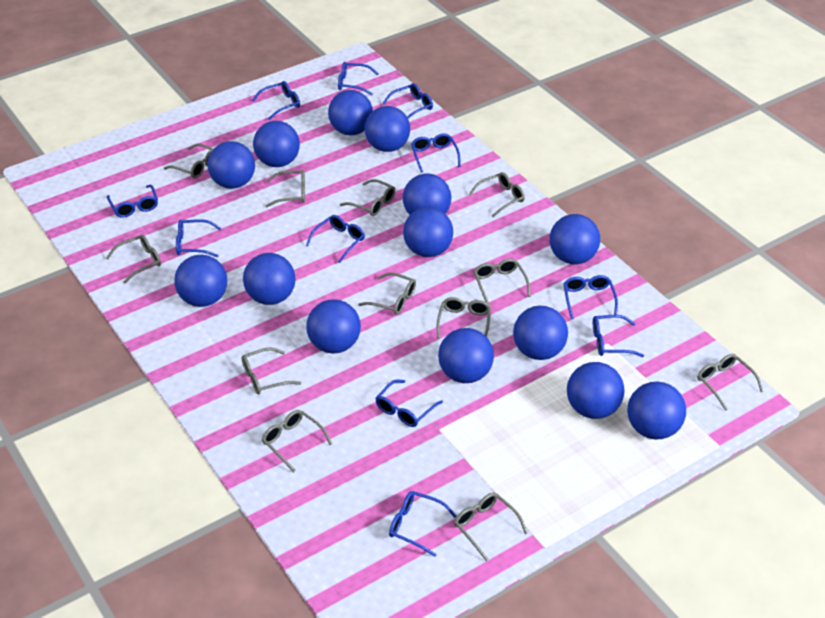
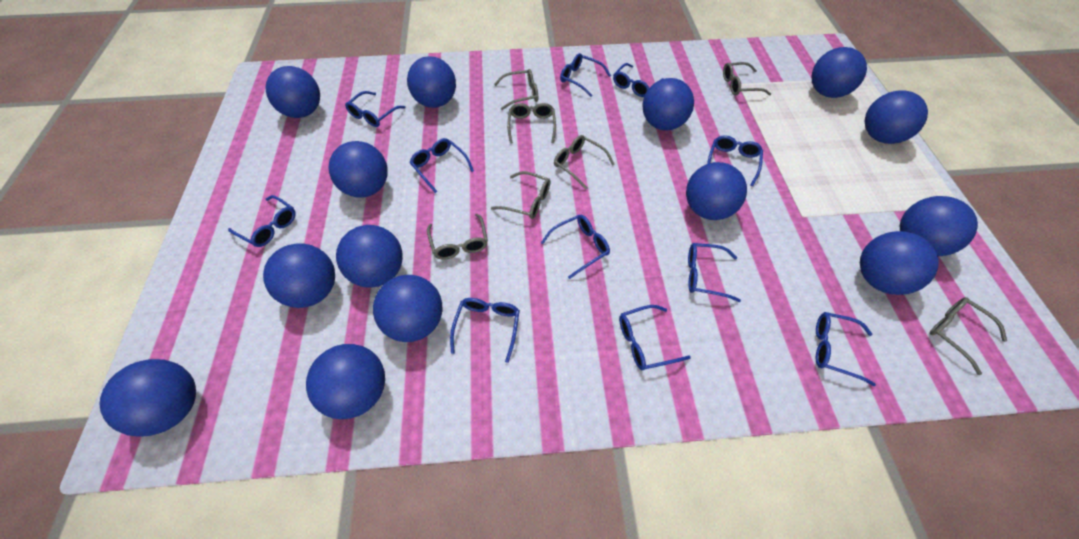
grey glasses: [106,234,161,284] [164,143,213,178] [242,347,301,394] [262,410,332,472] [266,170,305,208] [340,179,395,216] [358,272,416,315] [437,297,491,339] [454,493,528,561] [469,172,525,217] [473,259,531,305] [697,354,764,411] = 12 -> [427,214,488,260] [491,171,550,219] [494,69,538,110] [507,103,556,144] [554,135,615,190] [723,62,771,96] [930,297,1007,375] = 7

